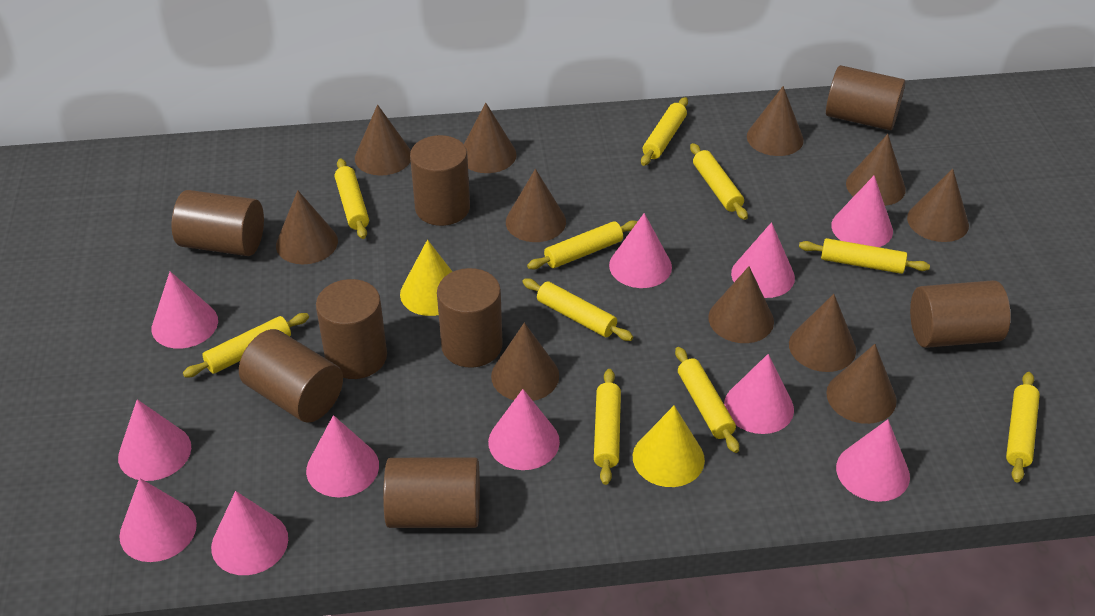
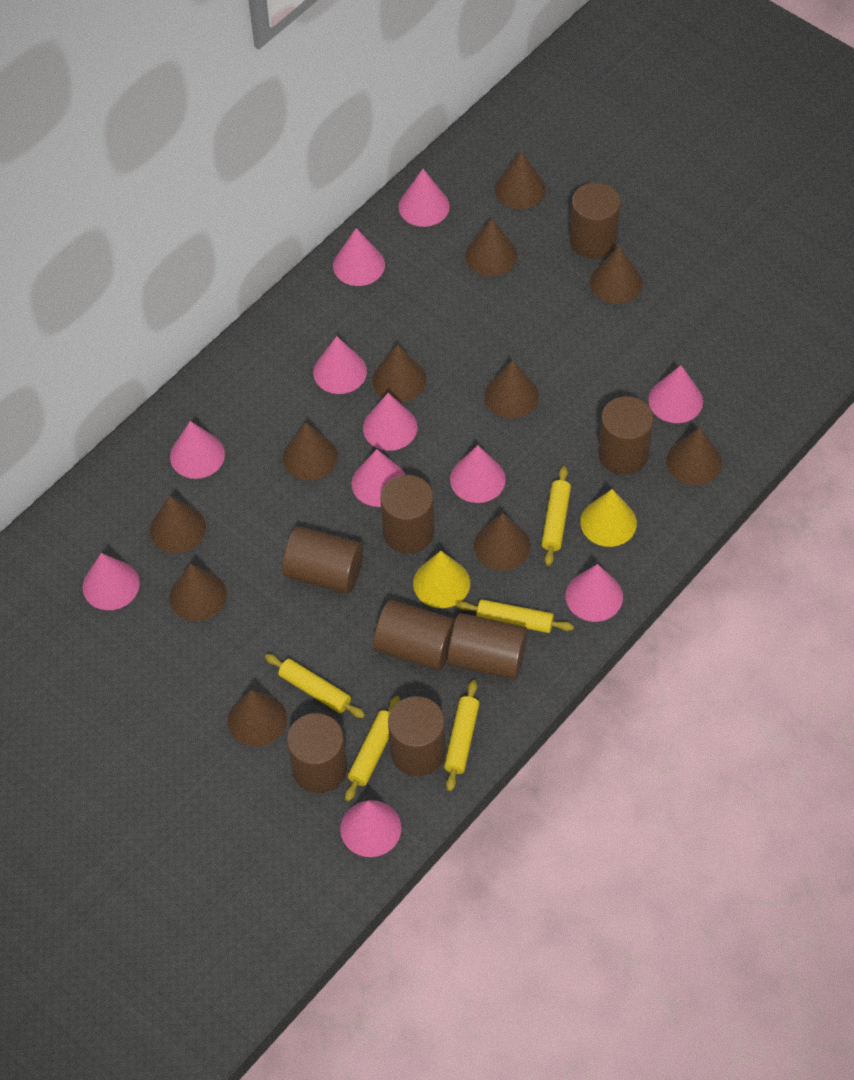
yellow rolling pin: [183,313,309,377] [335,159,369,239] [522,278,633,341] [527,220,638,269] [594,369,621,485] [641,97,688,166] [675,347,739,453] [690,143,748,220] [799,238,930,274] [1006,372,1040,483] = 10 -> [265,654,365,718] [345,696,400,802] [444,680,479,791] [457,599,574,633] [542,466,571,566] = 5

